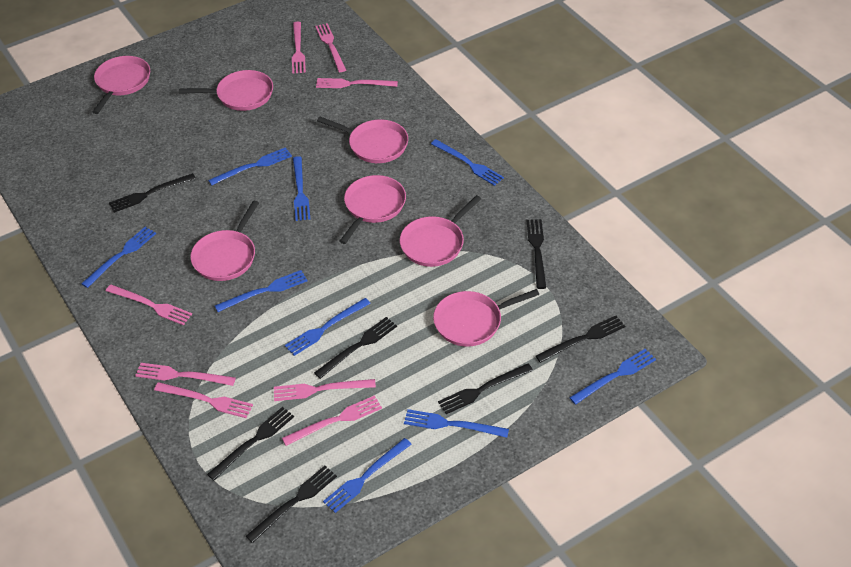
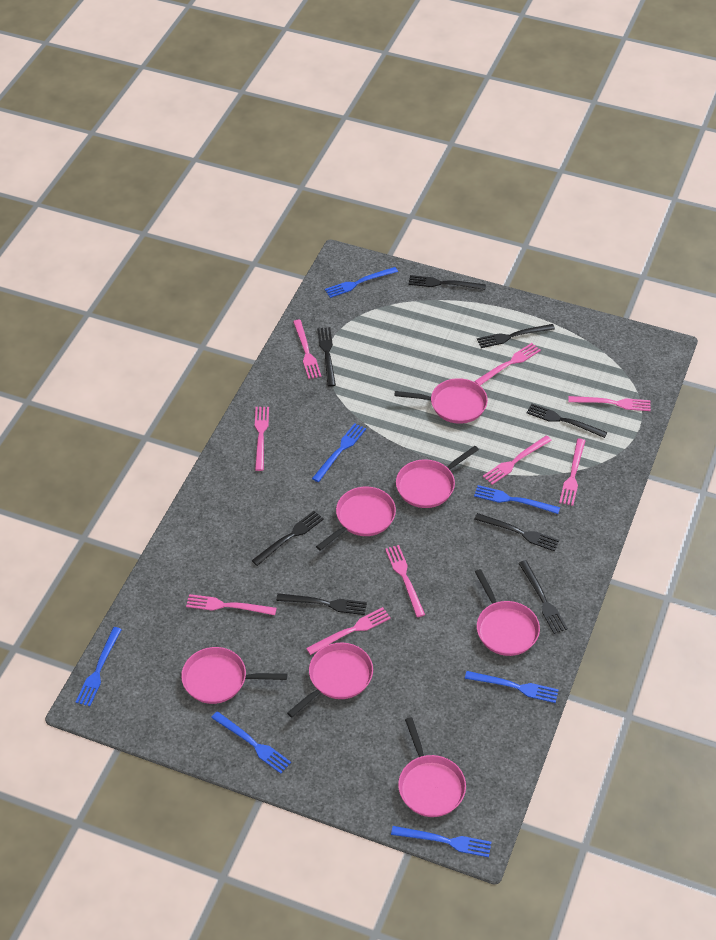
black fork: [109,173,196,213] [207,407,294,480] [246,466,337,543] [314,317,397,379] [438,364,533,414] [526,219,546,289] [536,316,625,363] = 7 -> [252,511,324,566] [276,593,367,615] [317,327,336,387] [408,275,486,290] [474,513,560,551] [477,324,555,348] [518,560,568,634] [526,404,607,438] = 8
blue fork: [81,227,156,288] [208,147,292,185] [215,270,307,312] [285,298,371,356] [293,156,310,221] [323,438,412,513] [404,409,509,438] [431,139,504,186] [569,349,656,405] = 9 -> [76,627,122,706] [211,711,291,774] [312,423,366,482] [325,267,398,298] [391,826,491,857] [465,671,559,703] [474,485,560,514] = 7
pink fork: [106,284,192,325] [135,363,236,386] [154,382,253,418] [274,379,376,401] [282,395,382,446] [292,22,306,74] [315,23,346,72] [316,78,398,88] = 8 -> [186,594,277,615] [255,407,269,471] [293,320,321,379] [306,607,391,655] [385,545,425,617] [474,343,541,385] [483,436,552,485] [559,439,585,506] [568,396,651,411] = 9

